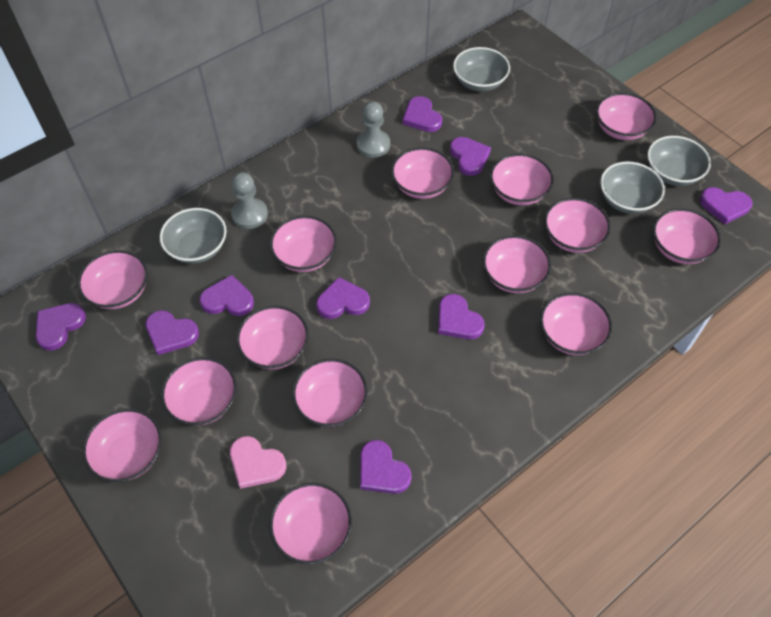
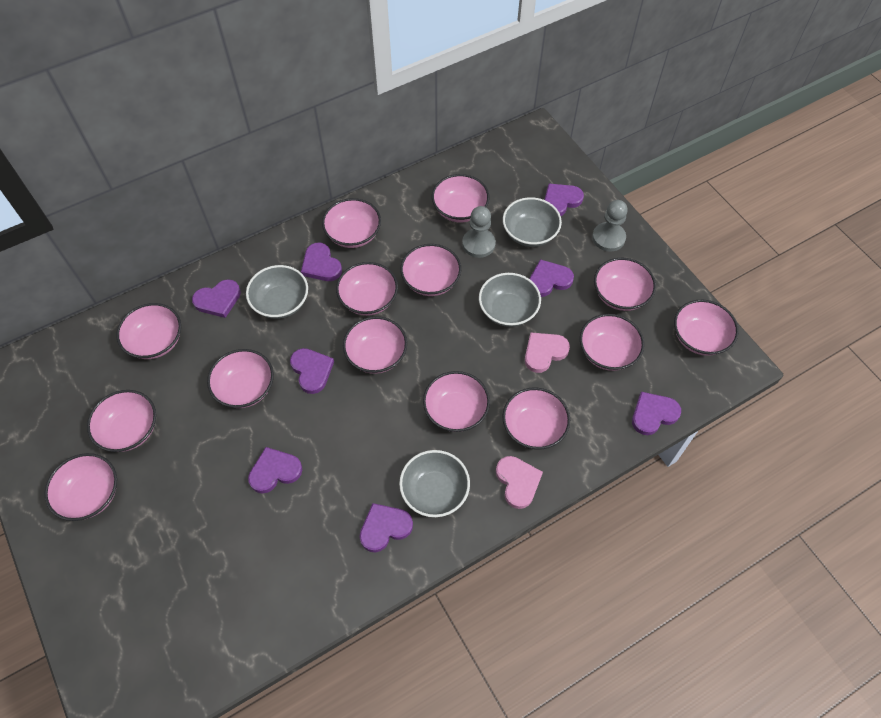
pink heart: [230,436,286,489] = 1 -> [496,456,543,509] [525,332,570,373] = 2
purple heart: [36,303,86,350] [146,310,199,355] [200,275,254,316] [316,277,370,319] [360,440,412,494] [403,96,442,132] [438,294,485,340] [450,137,491,176] [699,187,753,224] = 9 -> [192,279,241,318] [248,447,302,494] [290,348,334,394] [301,243,342,281] [360,503,413,553] [529,259,574,297] [544,184,584,216] [632,392,681,435] = 8

